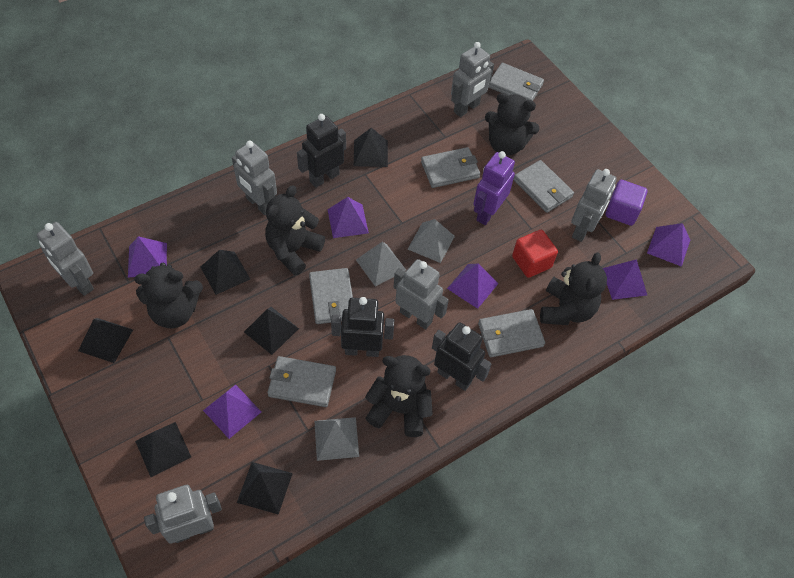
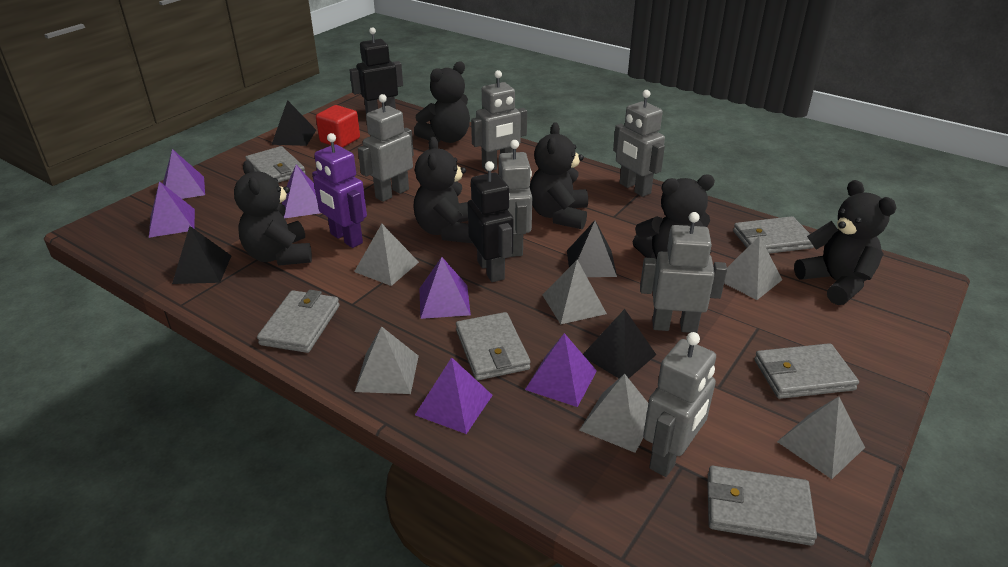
black pyramid: [78,318,133,363] [135,422,191,477] [201,250,250,295] [237,462,293,515] [244,307,299,355] [354,127,388,167] = 6 -> [172,226,231,284] [271,100,316,146] [567,220,617,277] [583,309,656,378] = 4
black robot: [297,114,346,188] [331,297,394,357] [432,322,491,391] = 3 -> [350,27,403,114] [468,161,514,282] = 2
black teddy bear: [134,263,203,328] [265,185,325,276] [365,355,433,437] [485,93,540,155] [540,252,607,325] = 5 -> [234,160,312,266] [413,137,473,243] [414,61,470,143] [530,122,588,229] [633,175,715,261] [794,180,897,305] = 6
grey pyramid: [314,417,359,461] [356,242,406,287] [408,219,455,263] = 3 -> [354,224,419,286] [355,326,419,394] [543,260,607,324] [580,374,648,453] [724,235,782,300] [777,397,865,479] = 6
purple cube: [605,180,648,226] = 1 -> none = 0

